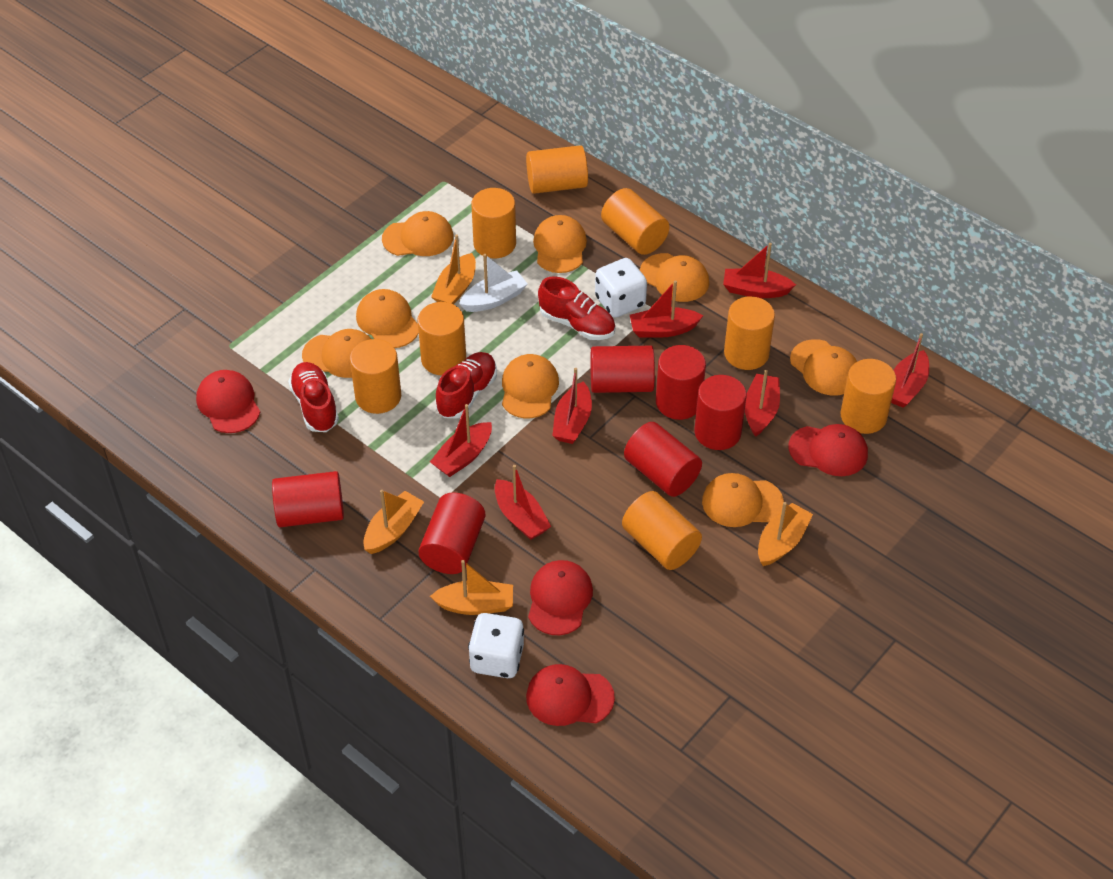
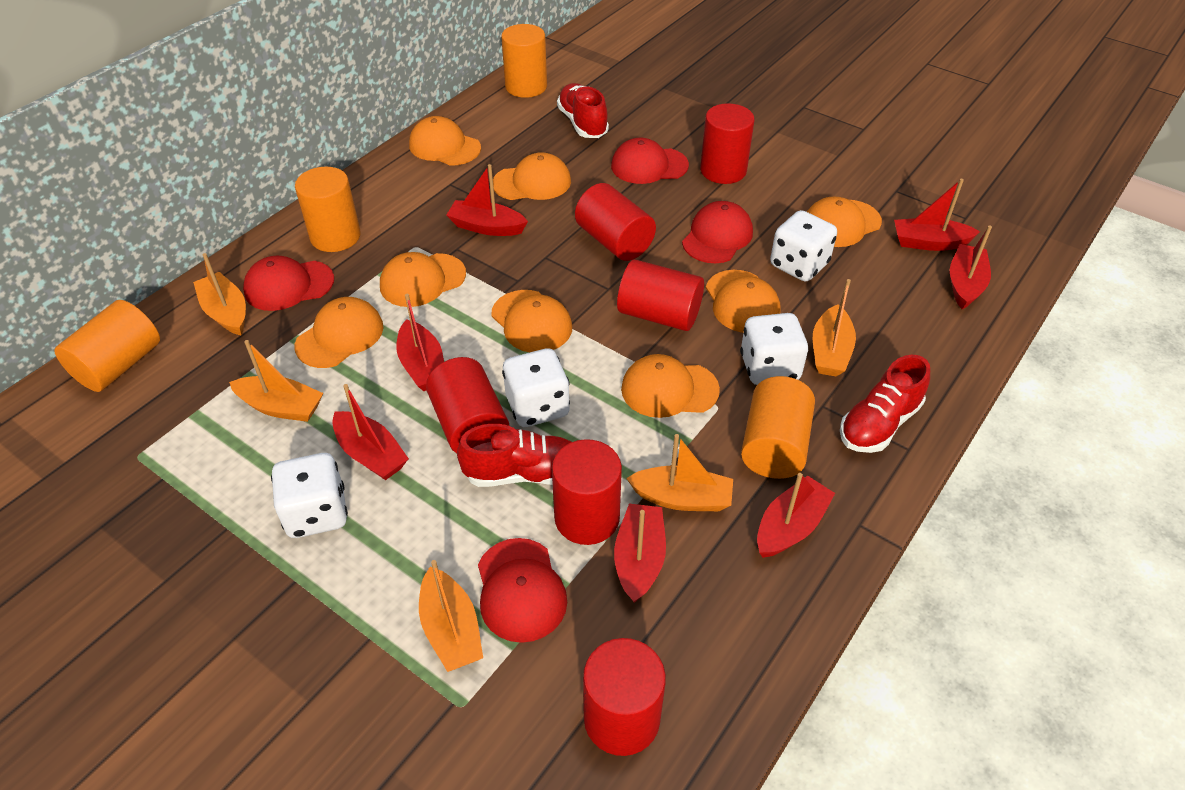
orange boat: [363,490,424,554] [430,560,513,615] [431,234,476,304] [758,502,813,566] = 4 -> [193,253,246,336] [229,340,323,422] [419,560,483,672] [626,434,733,511] [813,279,856,377] = 5
orange cylinder: [350,339,401,414] [417,302,466,375] [471,188,516,258] [526,145,588,194] [601,188,670,255] [622,491,702,570] [724,296,775,370] [841,359,896,434] = 8 -> [54,300,160,392] [295,167,361,252] [501,24,547,98] [741,376,815,479] = 4
white boat: [459,254,527,312] = 1 -> none = 0
white dice: [468,613,524,678] [595,258,647,317] = 2 -> [271,453,348,538] [502,348,570,427] [740,313,808,385] [770,210,837,281] = 4

